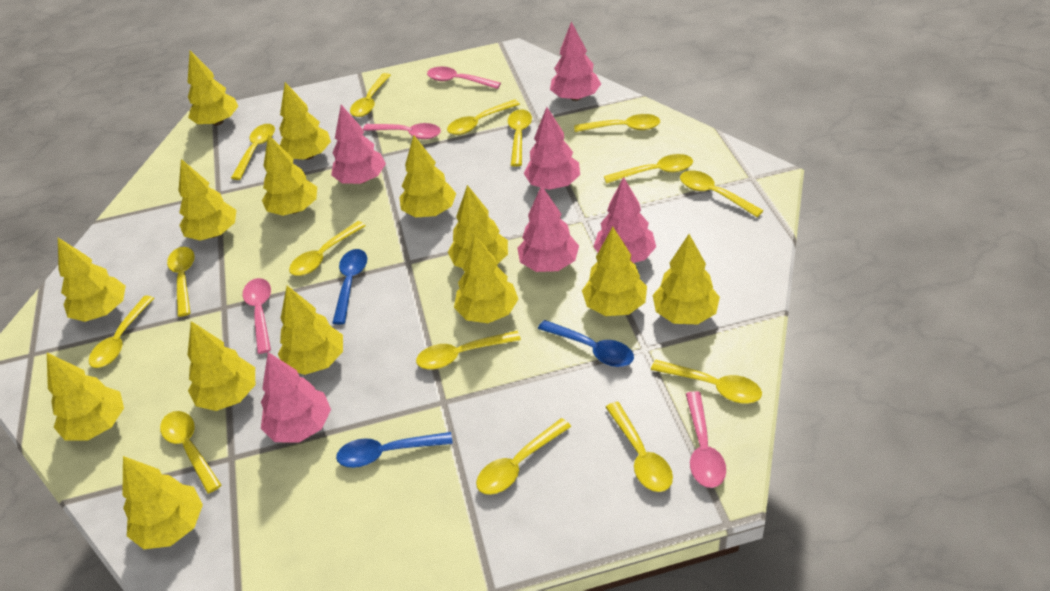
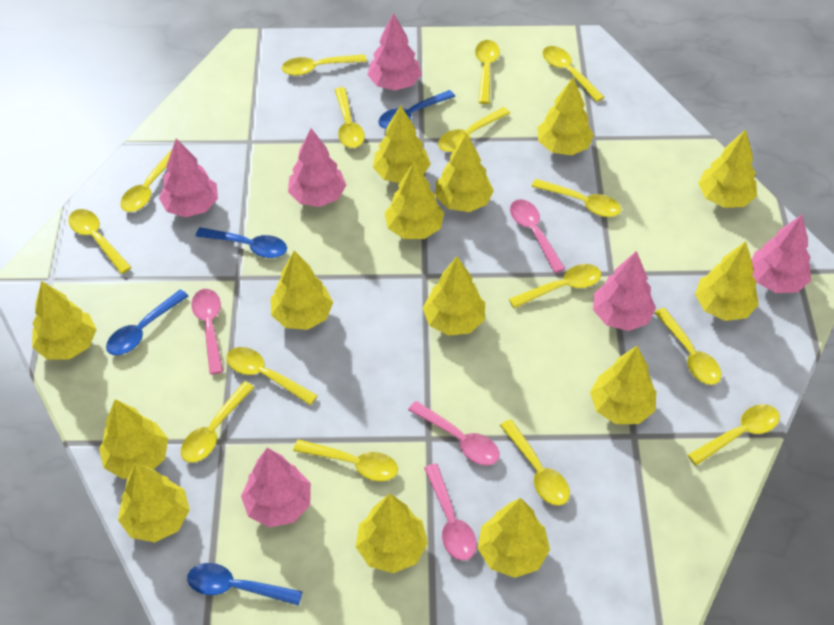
blue spoon: [332,249,367,324] [336,432,453,468] [538,320,634,367] = 3 -> [106,289,188,355] [187,563,303,606] [196,227,287,258] [378,90,455,129] = 4

